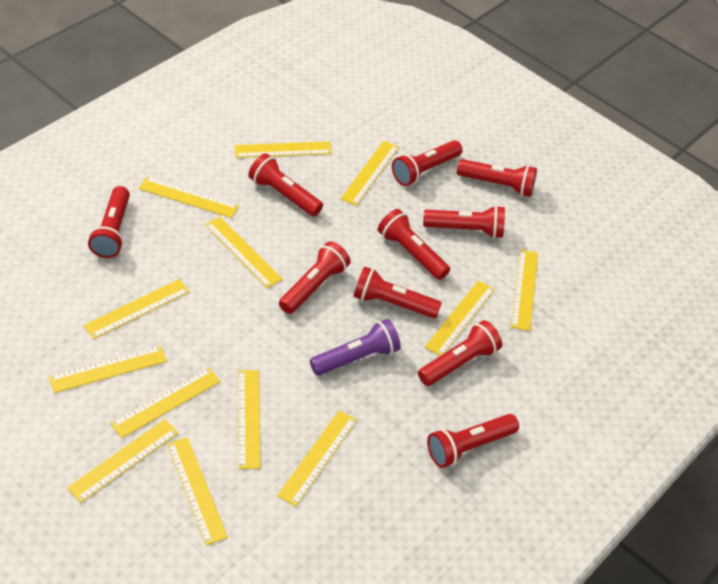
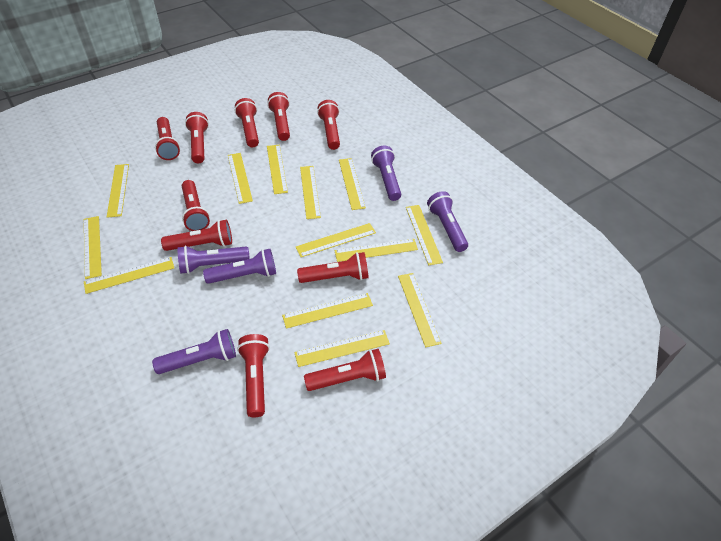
purple flashlight: [310,319,401,376] = 1 -> [152,329,236,374] [177,246,250,274] [203,249,276,284] [371,145,401,201] [427,191,468,252] = 5

